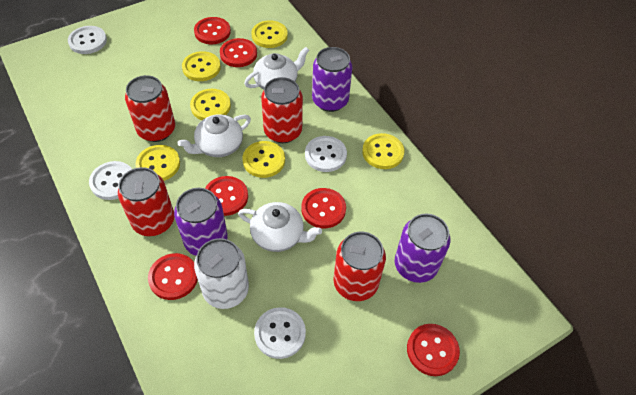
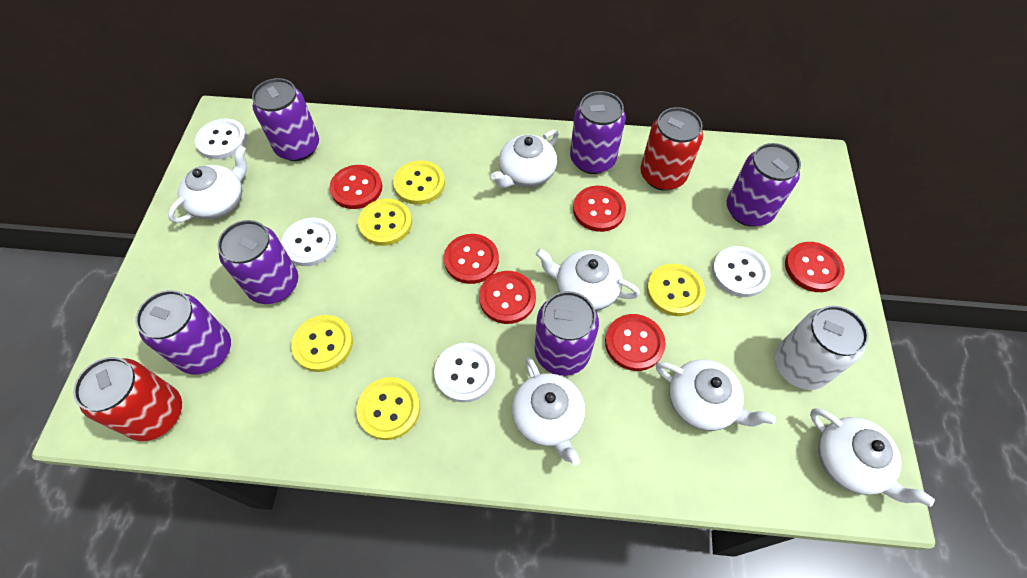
purple can: [174,188,228,256] [312,47,352,112] [395,213,450,283] = 3 -> [135,290,231,375] [217,220,298,304] [252,78,319,161] [535,291,599,376] [570,91,626,174] [727,143,801,227] = 6
red can: [118,167,174,236] [125,75,175,142] [261,77,303,143] [333,231,386,301] = 4 -> [73,357,182,441] [640,107,703,191] = 2
white teapot: [178,114,251,157] [238,202,322,252] [244,47,309,89] = 3 -> [168,146,247,223] [491,130,559,188] [512,357,585,466] [536,249,640,311] [656,359,776,431] [810,408,935,507] = 6
yellow button: [135,145,180,181] [182,51,221,81] [190,89,231,120] [242,141,285,178] [252,20,288,48] [362,133,404,169] = 6 -> [291,315,353,372] [356,377,420,440] [358,199,412,246] [393,161,445,205] [647,264,705,316] = 5

